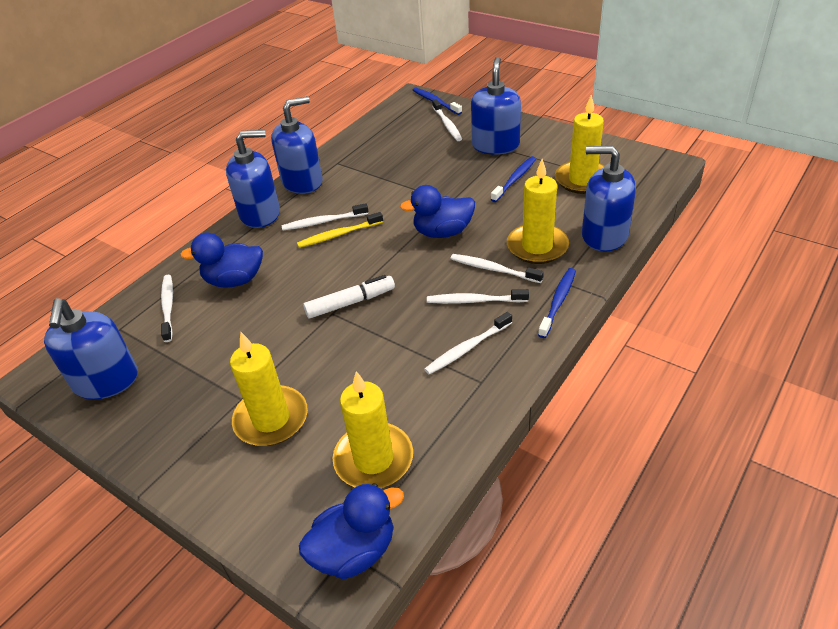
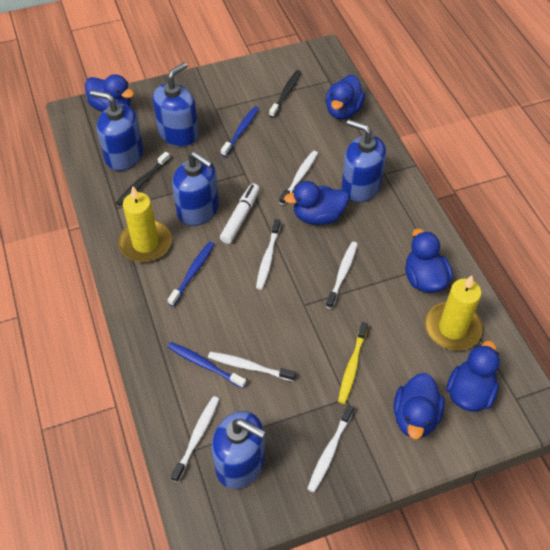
black toothbrush: none = 0 -> [116,151,170,206] [269,70,301,118] = 2
blue duck: [180,232,263,288] [299,483,404,579] [400,185,475,238] = 3 -> [85,74,134,112] [284,181,349,225] [326,75,365,120] [393,373,445,439] [405,228,453,293] [446,341,500,412] = 6
yellow candle: [230,332,308,446] [333,371,413,488] [507,159,569,264] [555,95,604,194] = 4 -> [118,186,172,262] [425,275,483,351] = 2

